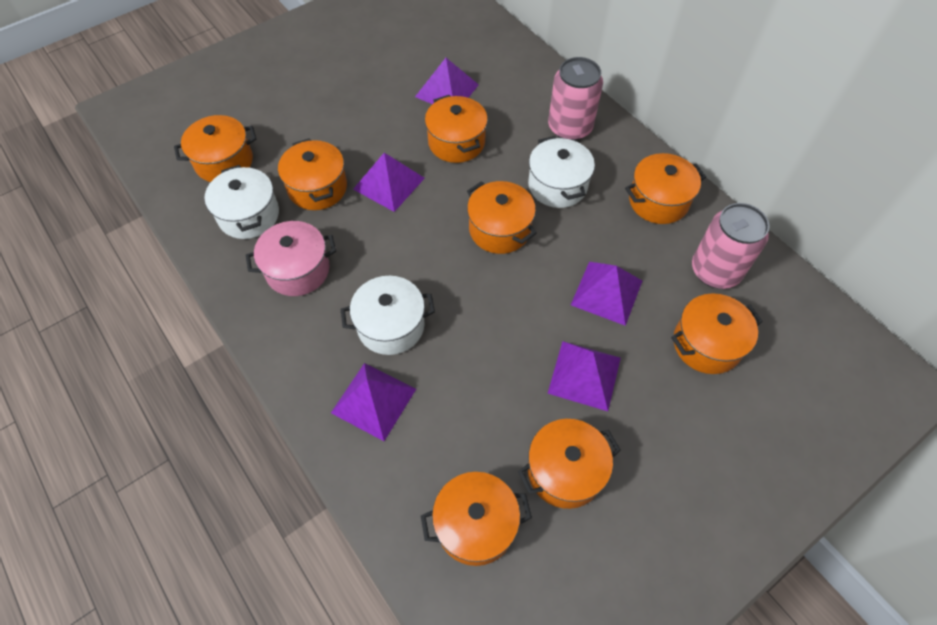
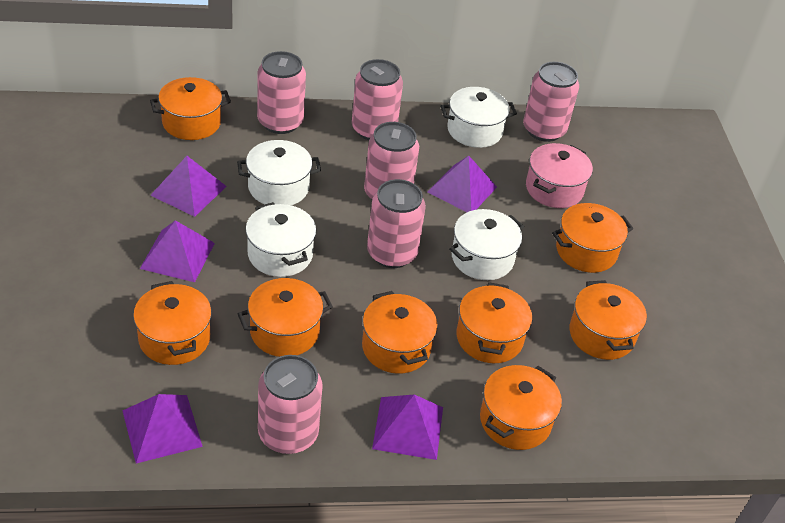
pink can: [548,57,603,141] [692,203,769,289] = 2 -> [257,51,306,134] [258,355,323,454] [352,59,403,140] [364,122,419,200] [367,179,426,268] [523,62,579,142] = 6
white pot: [204,165,279,239] [341,276,435,355] [528,136,595,208] = 3 -> [237,140,321,205] [245,202,316,277] [441,87,517,148] [449,209,524,280] = 4

